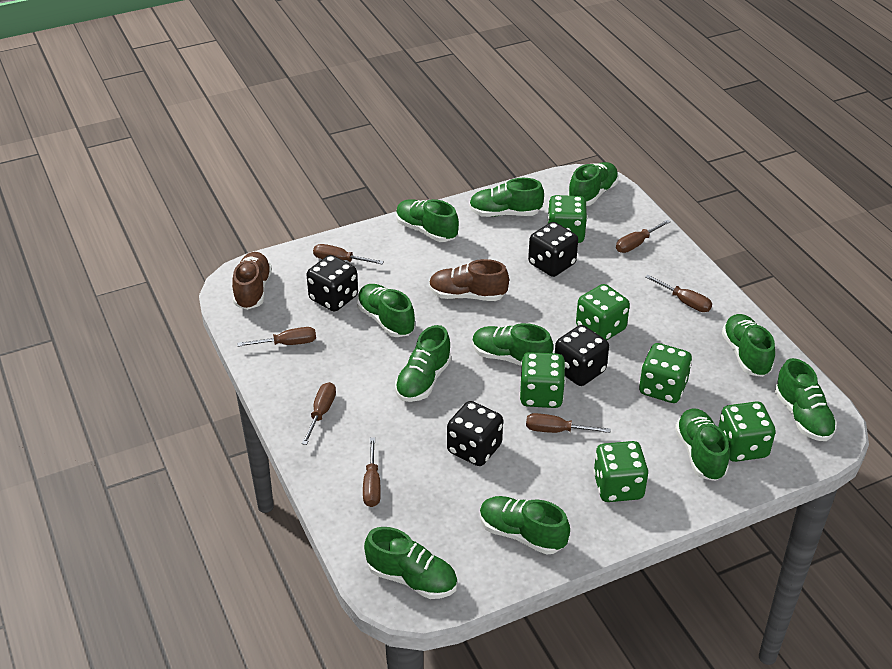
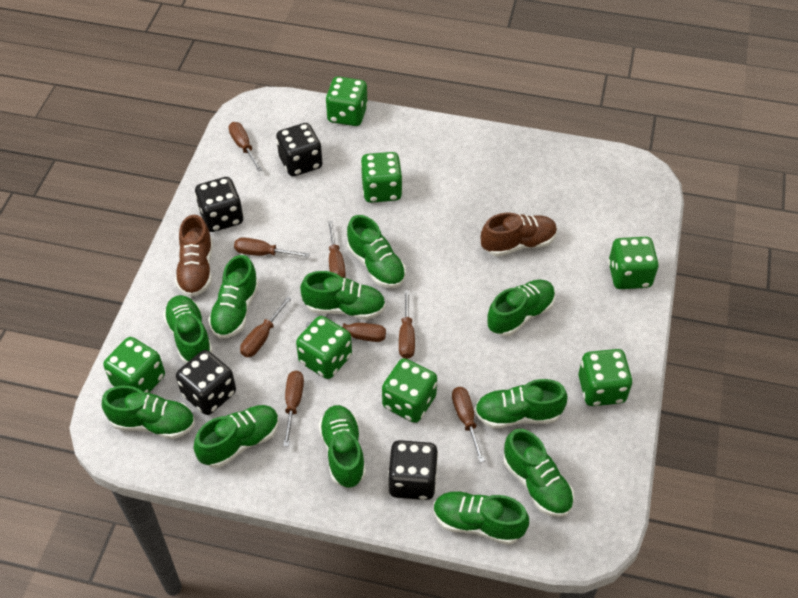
brown screwdriver: [237,327,316,347] [301,382,336,445] [313,244,384,264] [363,438,381,507] [526,413,611,433] [616,220,671,253] [645,275,712,312] = 7 -> [229,122,262,172] [234,237,310,257] [240,296,292,357] [283,371,304,447] [306,322,386,342] [328,221,346,278] [399,290,415,359] [452,387,485,463] = 8
green dice: [519,352,566,408] [547,195,587,243] [576,284,630,340] [593,441,649,502] [639,343,692,403] [718,401,776,462] = 6 -> [103,337,165,393] [296,316,352,379] [325,76,368,126] [361,152,403,203] [382,358,437,423] [579,349,633,406] [608,237,659,289] = 7

